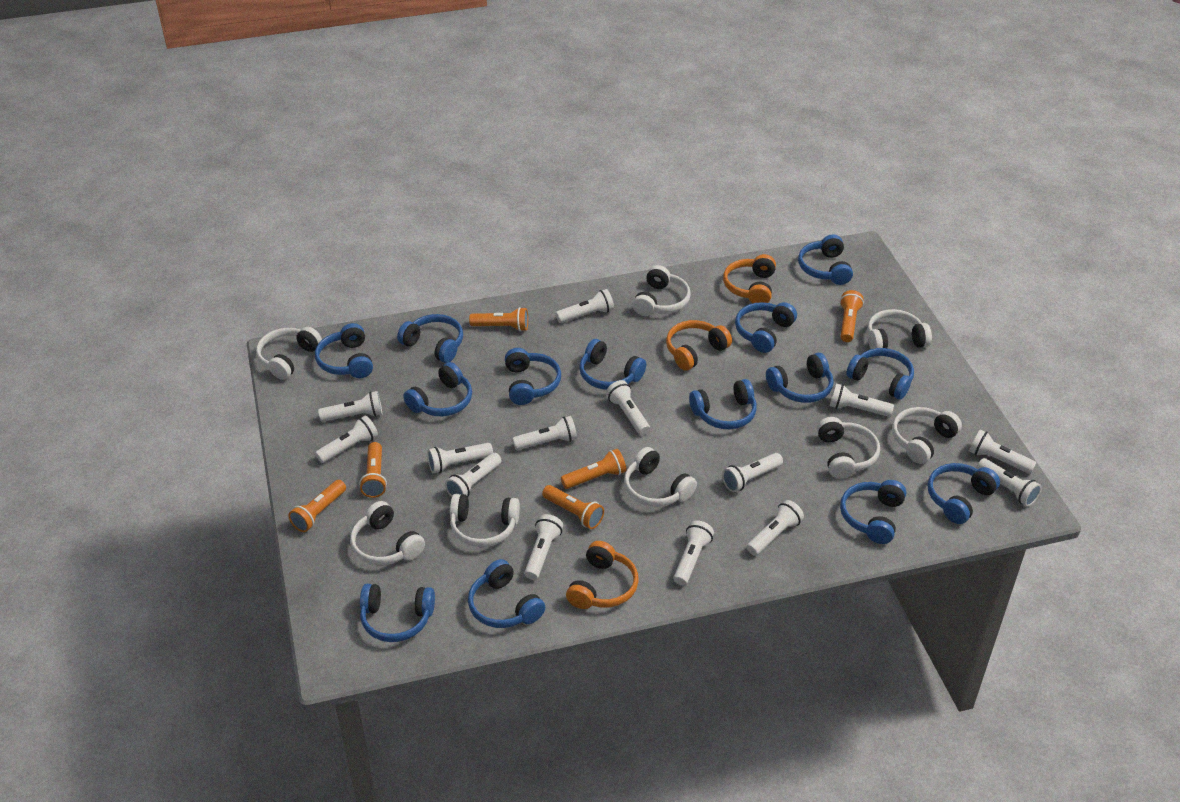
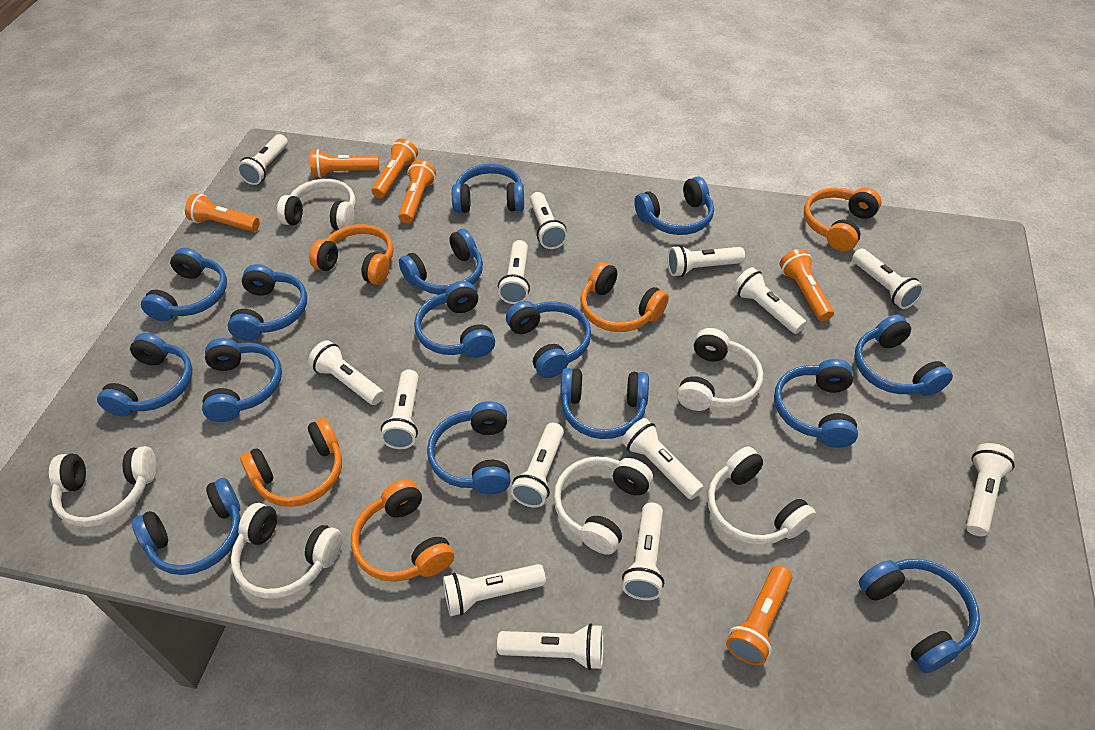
blue headphones: [315,323,373,378] [360,584,435,642] [397,314,463,363] [403,362,472,416] [468,559,545,628] [505,348,561,405] [579,339,646,390] [689,379,757,429] [735,302,797,353] [766,353,834,403] [798,234,853,285] [840,480,906,544] [846,348,914,400] [928,463,1000,524] = 14 -> [97,333,193,417] [132,478,241,575] [141,248,227,321] [202,338,282,422] [228,264,307,341] [399,229,483,295] [414,281,495,358] [427,401,511,494] [452,164,524,213] [506,301,591,378] [560,368,649,439] [634,176,714,235] [774,359,858,448] [854,315,953,396] [859,559,980,673] = 15
orange headphones: [566,541,639,609] [666,320,732,371] [723,254,776,303] = 3 -> [240,418,342,507] [309,224,393,285] [351,479,454,582] [580,262,669,332] [804,188,882,252] = 5
white headphones: [256,327,322,380] [350,501,425,565] [450,494,520,547] [624,447,697,507] [632,265,691,316] [817,417,880,479] [867,309,932,349] [892,407,962,464] = 8 -> [49,446,157,527] [231,503,342,599] [277,179,356,230] [554,456,653,555] [677,328,763,411] [707,447,816,545] = 6

